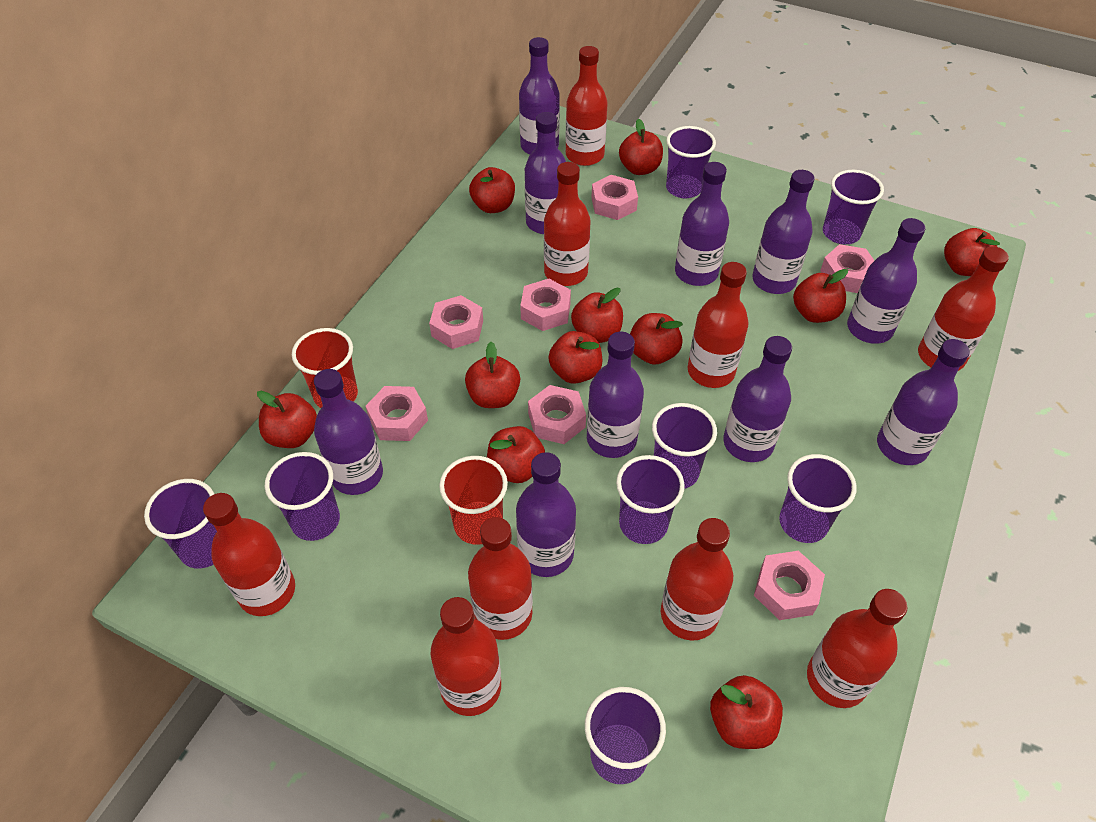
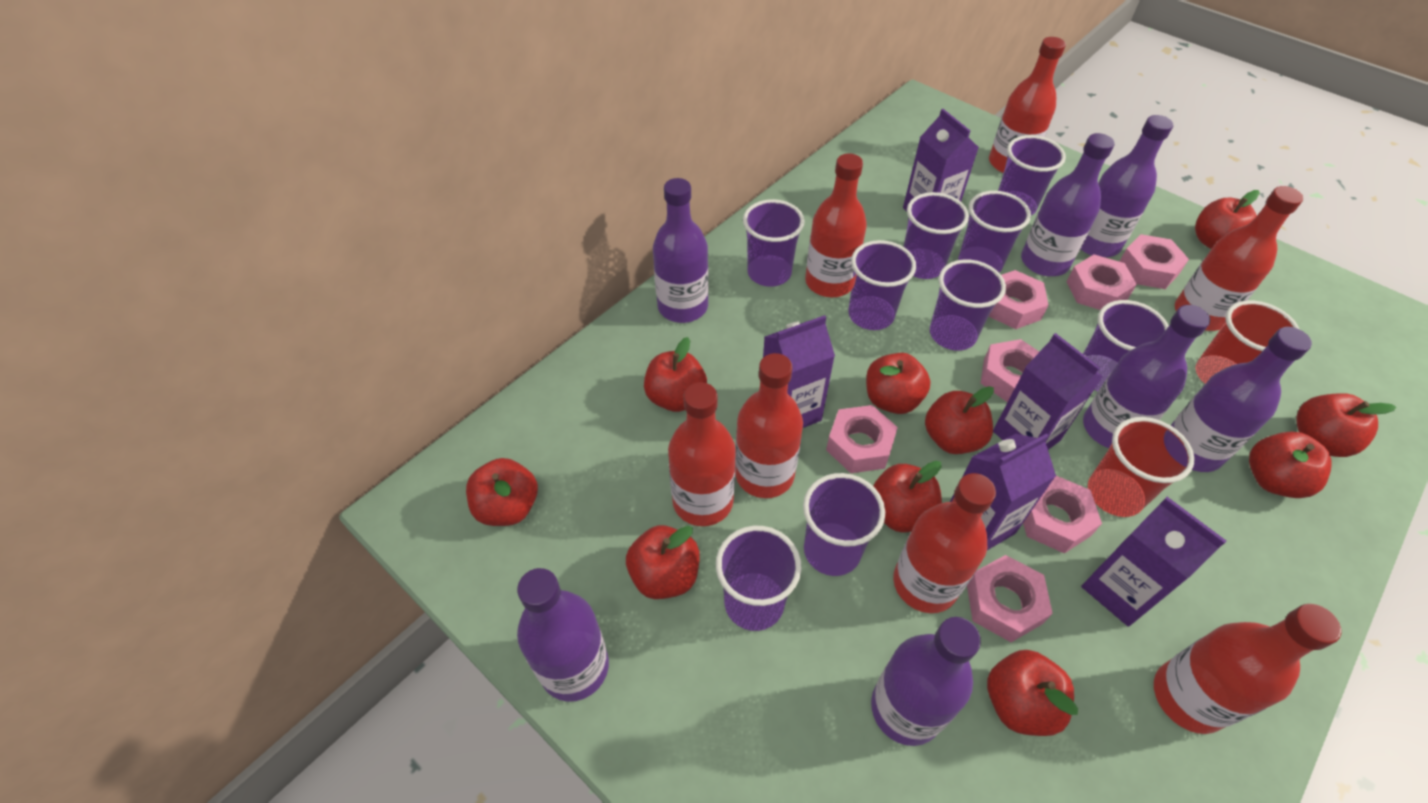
purple bottle: [314,369,383,495] [516,452,576,577] [519,37,560,155] [525,112,566,234] [587,332,644,458] [675,162,729,286] [723,336,792,462] [752,170,815,294] [847,218,926,344] [877,339,970,465] = 10 -> [517,568,609,702] [653,178,709,323] [871,617,981,746] [1021,133,1115,276] [1081,115,1173,257] [1083,305,1210,448] [1171,327,1312,472] = 7
purple carton: none = 0 -> [763,315,835,428] [903,109,979,212] [950,433,1056,550] [993,333,1103,450] [1081,497,1226,627] = 5
purple cup: [144,479,217,569] [265,452,340,541] [585,687,666,784] [616,455,685,544] [652,403,717,489] [666,126,716,198] [779,454,857,543] [823,170,884,244] = 8 -> [716,526,802,631] [743,199,805,287] [803,473,885,576] [848,240,916,330] [903,192,969,279] [930,259,1006,351] [958,191,1031,273] [998,135,1066,216] [1083,300,1169,391] = 9
red apple: [257,391,317,448] [465,342,520,408] [469,167,515,213] [487,426,545,483] [548,331,602,384] [571,288,623,343] [619,118,663,175] [630,313,683,365] [710,675,783,749] [793,269,848,323] [944,228,1000,276] = 11 -> [466,458,538,526] [626,525,700,599] [644,337,707,412] [866,353,931,414] [873,461,942,533] [925,386,994,454] [987,650,1078,736] [1195,190,1260,249] [1249,432,1332,498] [1296,393,1396,457] = 10
red bottle: [203,493,295,616] [431,597,501,716] [468,517,533,640] [544,162,590,286] [566,46,608,166] [661,518,733,641] [687,262,749,388] [807,589,907,708] [918,246,1009,371] = 9 -> [668,382,736,526] [735,353,803,498] [805,153,867,297] [893,473,996,613] [989,37,1066,173] [1154,604,1341,734] [1175,186,1303,331] = 7

